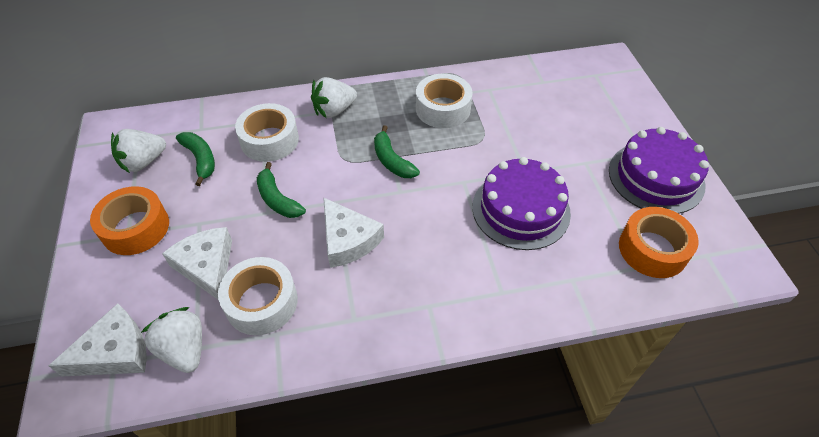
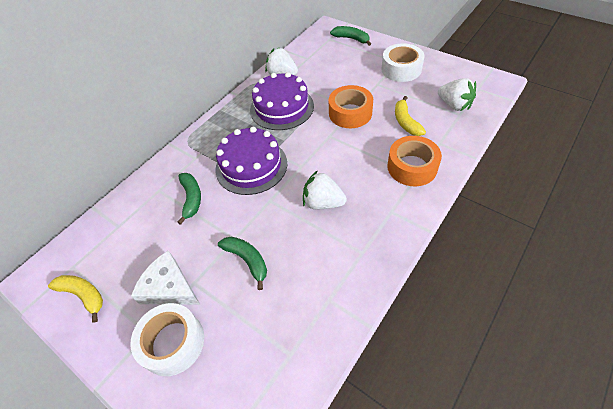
white cheese: [48,303,147,377] [162,227,232,299] [323,197,384,268] = 3 -> [131,250,200,305] = 1
white tape: [218,257,298,335] [235,103,299,162] [416,74,472,128] = 3 -> [131,303,204,376] [382,43,425,82] = 2
yellow banana: none = 0 -> [48,275,103,323] [395,96,426,136] = 2

